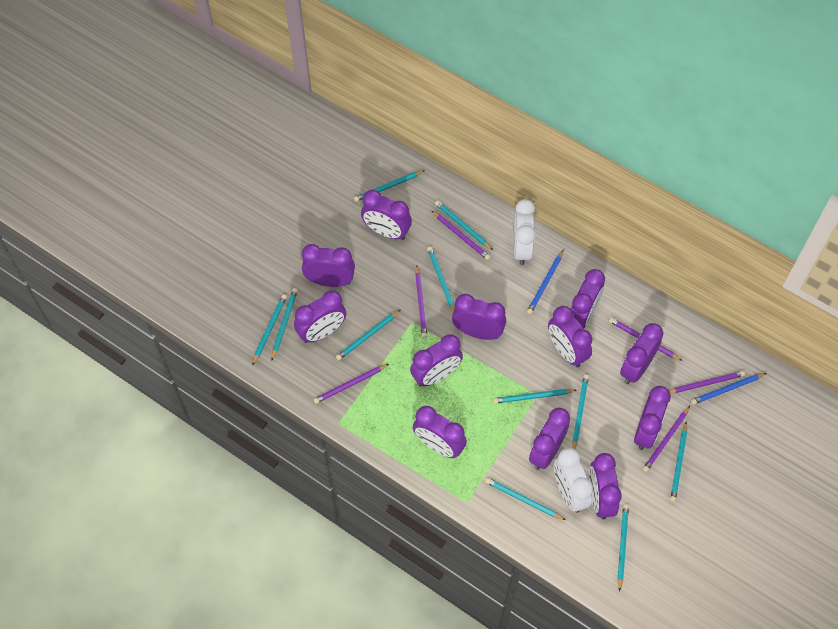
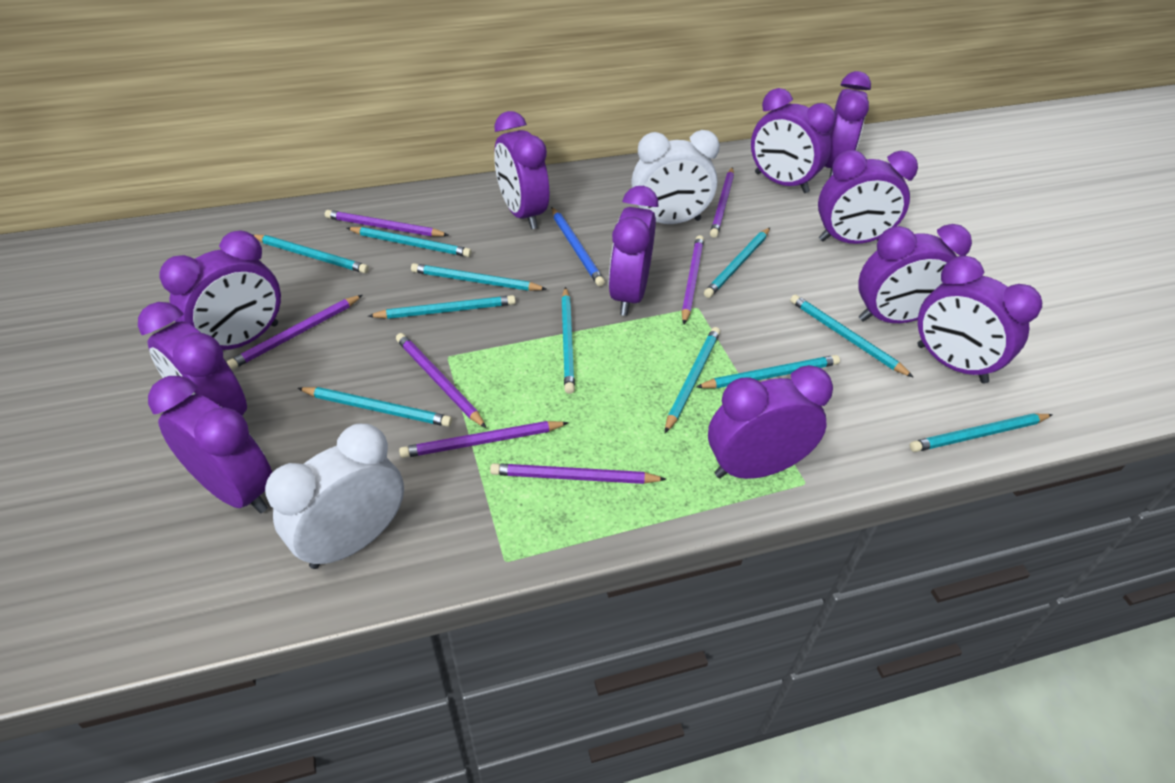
blue pencil: [527,250,563,314] [691,373,766,405] = 2 -> [551,207,605,286] = 1
purple clock: [294,290,346,343] [302,244,355,287] [361,190,412,240] [410,334,463,386] [413,406,467,458] [452,294,506,340] [529,408,570,470] [548,306,592,367] [571,269,605,329] [589,453,622,519] [620,323,663,384] [634,386,671,450] = 12 -> [138,302,247,416] [148,376,272,513] [159,231,281,350] [494,111,549,229] [609,186,658,316] [708,365,833,479] [751,88,836,193] [818,150,918,244] [825,71,871,178] [858,224,972,323] [918,256,1042,383] = 11
purple pencil: [314,364,389,404] [415,266,427,338] [432,211,490,260] [609,317,683,361] [643,406,690,472] [669,371,745,393] = 6 -> [227,295,362,370] [325,210,448,237] [396,333,486,428] [399,421,569,458] [490,463,666,484] [681,235,704,324] [710,167,734,238] = 7

